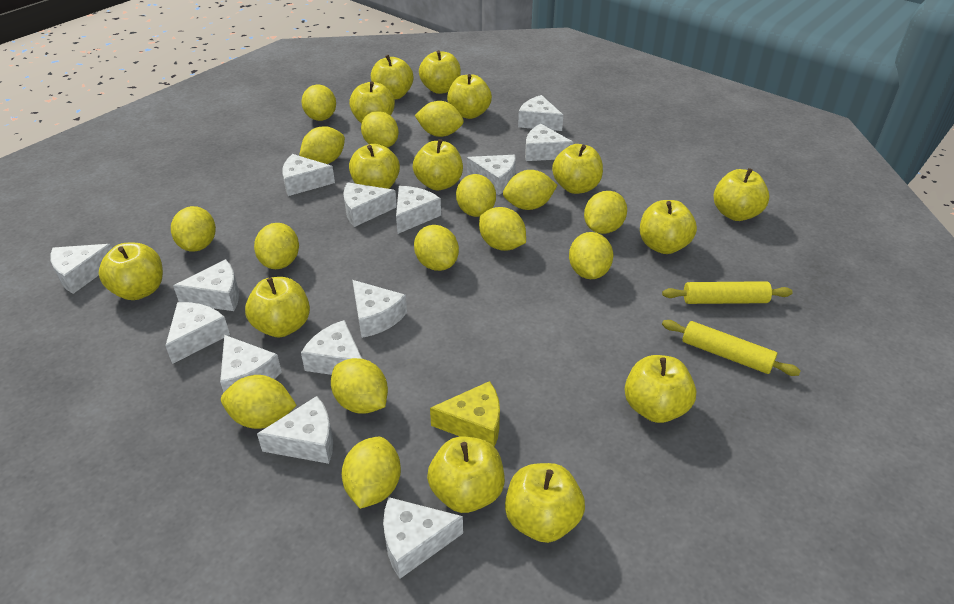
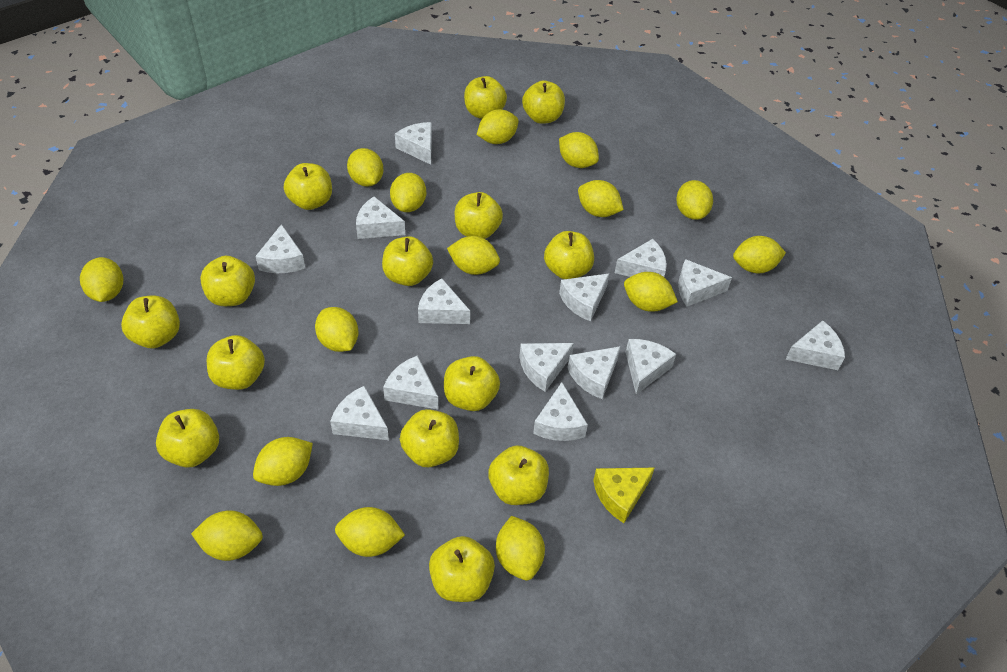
yellow rolling pin: [662,281,793,304] [662,320,800,376] = 2 -> none = 0

